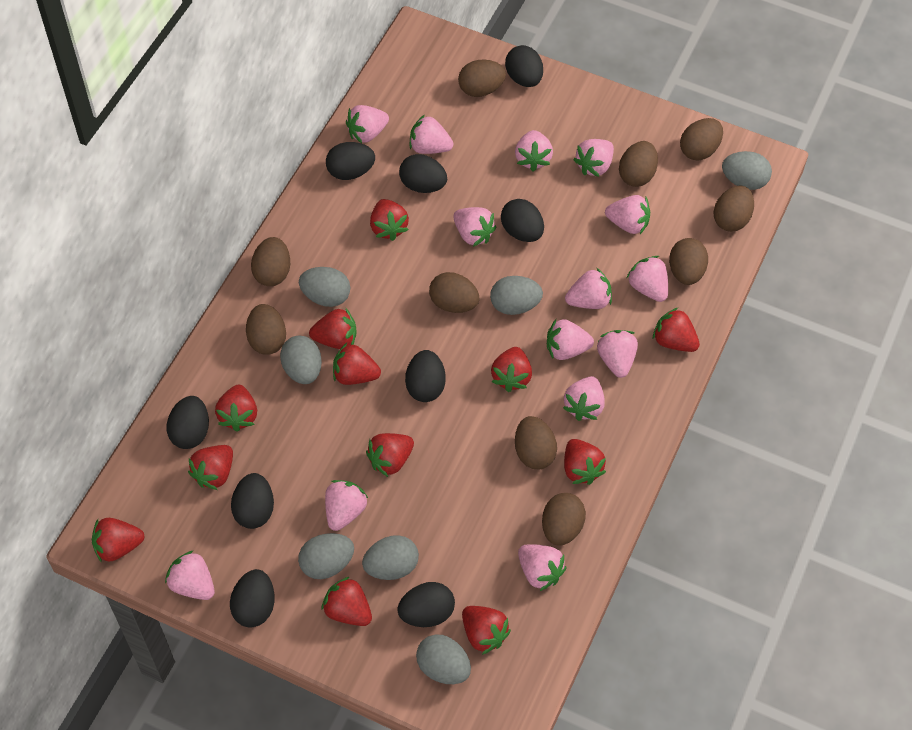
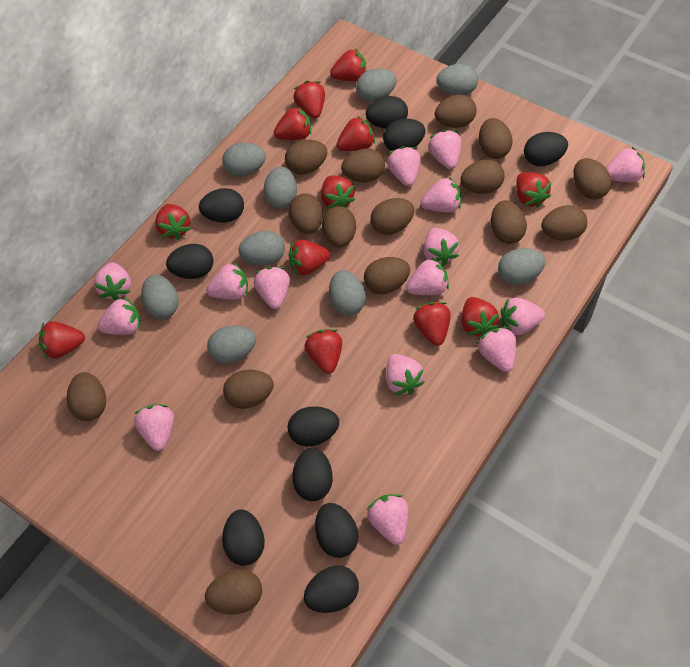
black egg: [166,396,209,449] [230,569,275,627] [231,473,274,529] [326,142,375,180] [397,582,455,627] [399,154,447,193] [405,350,446,402] [501,199,544,242] [505,45,543,87] = 9 -> [166,244,213,279] [199,188,244,223] [222,509,265,566] [287,406,339,446] [292,447,333,501] [304,565,359,613] [315,503,359,558] [366,96,408,129] [383,119,426,151] [524,132,568,166] = 10
brown egg: [246,304,286,355] [251,237,290,286] [429,272,480,313] [458,60,506,97] [515,416,557,469] [542,493,586,546] [619,141,658,187] [669,238,708,285] [680,118,723,161] [713,185,754,232] = 10 -> [67,372,106,421] [205,569,262,614] [223,370,274,409] [285,140,327,175] [289,193,323,234] [322,206,356,248] [341,148,385,182] [364,257,410,294] [371,198,414,235] [435,95,477,128] [460,159,505,194] [479,118,512,159] [491,200,527,244] [541,205,587,241] [573,158,611,200] = 15
grey egg: [280,336,322,384] [298,533,354,579] [299,267,350,307] [362,535,419,580] [416,634,471,684] [490,276,543,315] [722,151,772,190] = 7 -> [141,275,179,319] [207,326,256,364] [222,143,266,176] [238,231,285,266] [264,167,297,209] [329,270,366,315] [356,68,397,102] [436,64,478,95] [498,248,545,285] = 9
pink strawberry: [165,551,215,600] [325,480,369,531] [346,105,389,143] [410,115,453,154] [453,207,497,247] [515,130,553,172] [518,544,567,591] [547,319,594,360] [563,376,605,421] [565,268,612,309] [573,139,614,177] [597,330,638,378] [605,195,650,234] [627,256,668,302] = 14 -> [94,262,131,300] [98,297,141,335] [134,404,174,451] [206,262,248,299] [254,267,290,309] [367,494,408,545] [386,354,425,395] [387,146,420,186] [406,258,449,295] [421,177,461,213] [424,228,459,266] [428,130,461,169] [477,327,516,372] [501,298,545,335] [606,147,645,182] = 15

